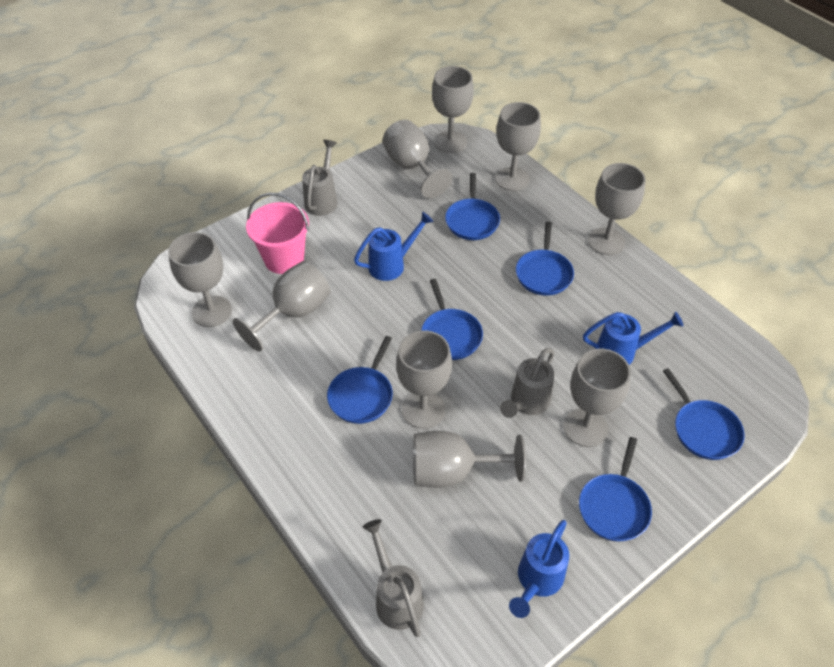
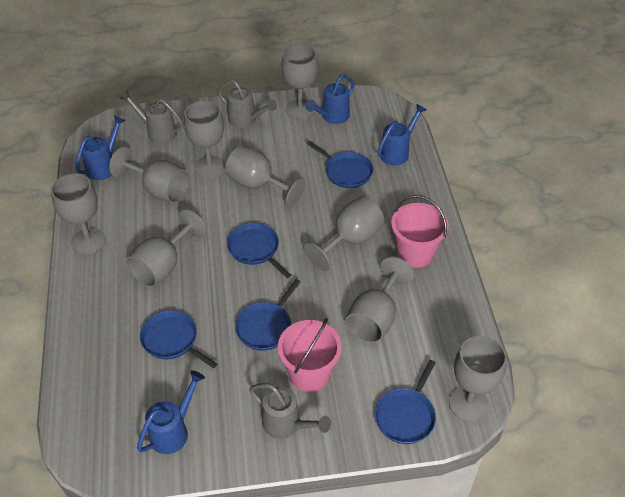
blue pan: [327,336,393,424] [421,279,483,360] [445,173,500,240] [516,222,574,296] [579,437,652,541] [663,368,745,460] = 6 -> [140,310,217,368] [227,223,291,278] [235,279,300,351] [307,141,373,188] [375,360,436,444] = 5
blue watering can: [354,212,434,281] [509,520,569,618] [583,311,684,365] = 3 -> [75,116,126,180] [137,370,205,454] [305,74,354,124] [377,104,427,166] = 4
pink bucket: [246,193,309,274] = 1 -> [278,318,342,392] [391,195,448,268] = 2

